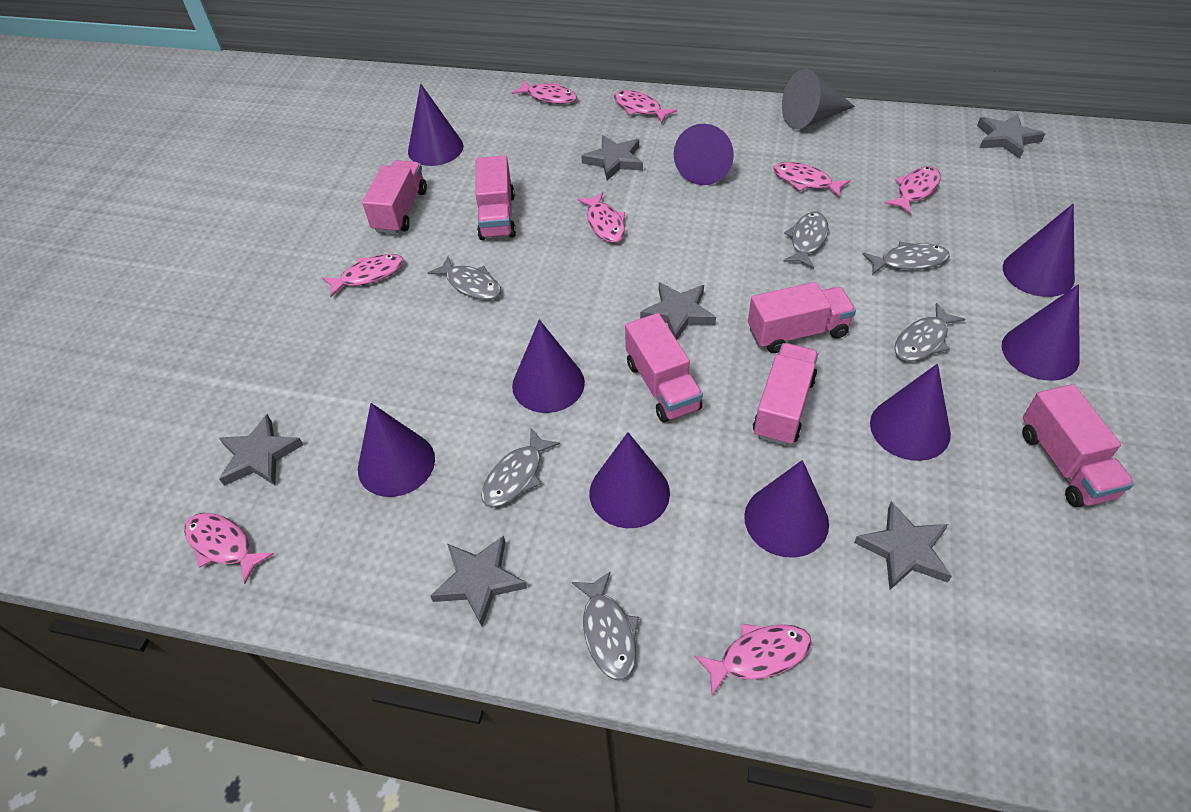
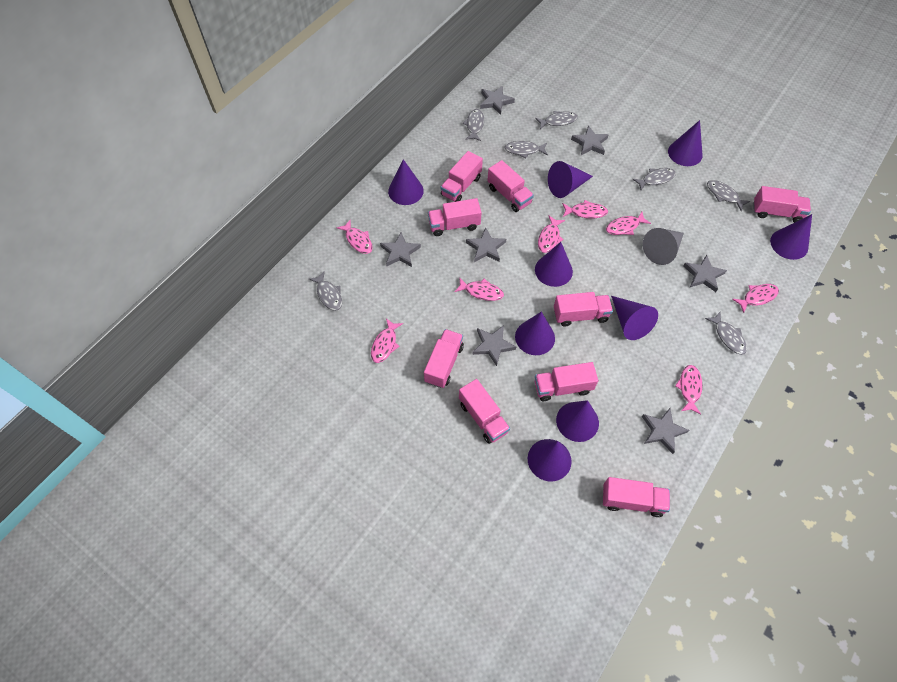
grey fish: [428,256,501,300] [481,428,560,507] [572,571,639,680] [783,211,828,268] [862,241,949,275] [895,303,965,361] = 6 -> [309,271,342,311] [463,109,484,141] [504,141,548,158] [535,111,578,129] [632,168,676,190] [705,312,747,355] [707,180,751,211] = 7
grey star: [219,414,303,486] [430,536,527,626] [581,135,643,181] [640,282,716,340] [854,501,952,590] [977,114,1045,159] = 6 -> [380,232,421,267] [466,228,506,262] [472,325,516,366] [480,85,515,115] [571,125,609,155] [642,408,690,454] [683,255,727,292] = 7
pink truck: [362,160,427,234] [475,155,516,240] [625,313,703,422] [748,282,856,353] [753,343,818,446] [1023,384,1134,507] = 6 -> [424,329,464,388] [428,198,482,236] [441,151,483,202] [459,379,510,444] [487,160,534,212] [535,362,598,401] [554,292,613,326] [603,477,670,517] [753,186,811,223] = 9

